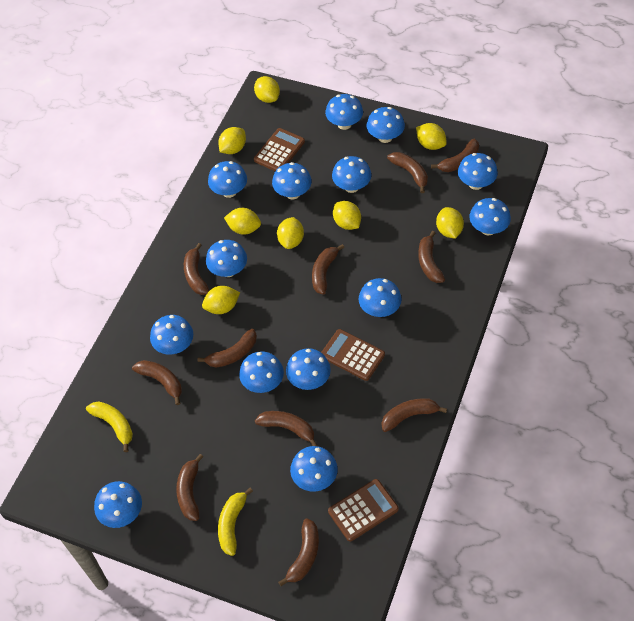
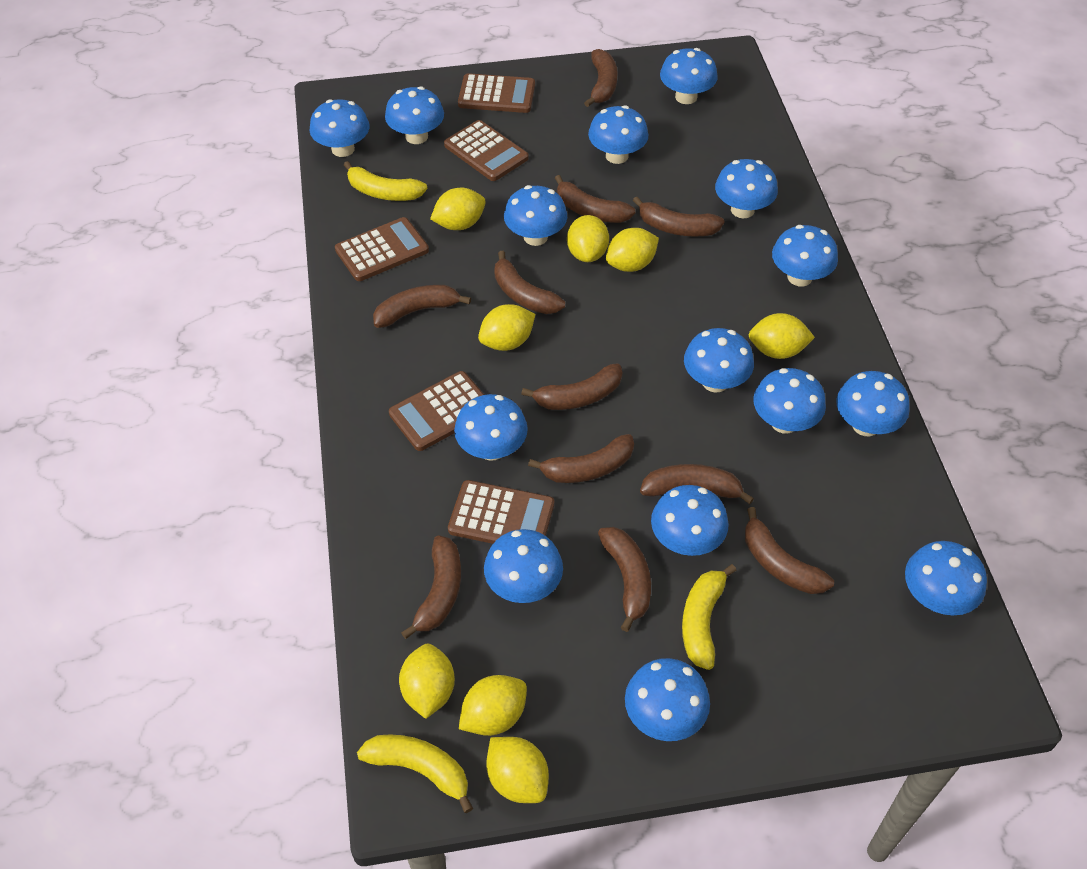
blue mushroom: [94,481,142,528] [150,315,193,355] [206,240,247,277] [208,161,247,198] [239,351,284,393] [272,162,312,199] [286,348,331,390] [290,446,338,492] [325,94,363,130] [332,156,371,193] [359,278,402,317] [366,107,405,143] [458,153,498,190] [469,198,511,235] = 14 -> [310,99,369,157] [385,86,444,144] [454,394,528,461] [484,529,563,603] [504,185,567,246] [588,105,649,164] [625,658,710,741] [651,485,729,556] [660,48,718,104] [684,328,754,393] [715,159,778,218] [753,368,826,434] [772,225,838,287] [836,371,910,436] [905,541,987,615] = 15
brown calculator: [254,128,305,171] [321,329,385,381] [328,479,399,542] = 3 -> [335,217,429,281] [389,371,484,451] [444,120,529,181] [448,480,554,544] [458,73,535,113] = 5
yellow banana: [86,401,133,452] [218,488,253,556] = 2 -> [344,161,428,201] [357,734,473,813] [682,564,737,670] = 3

